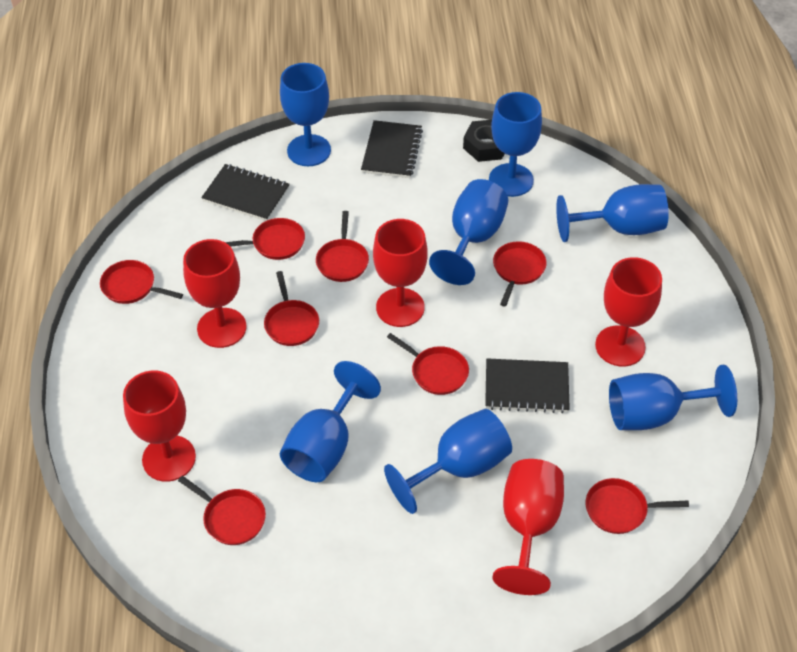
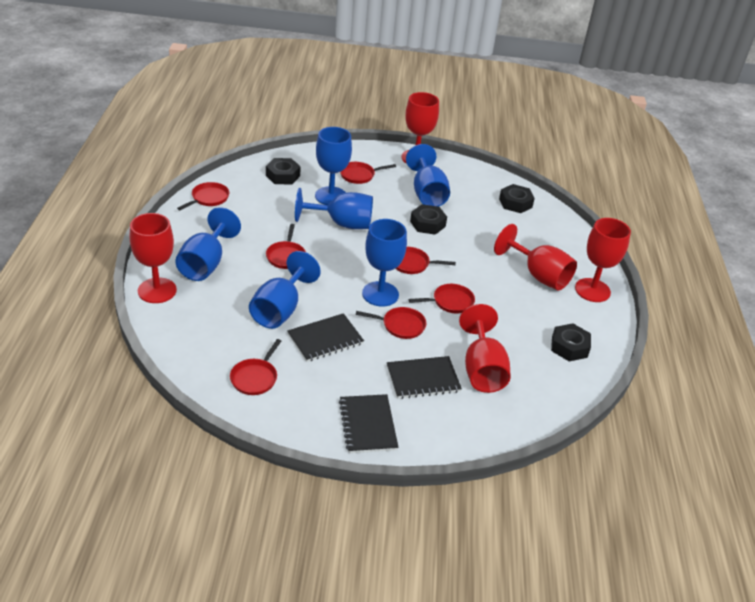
black nut: [463,120,505,162] = 1 -> [266,158,301,184] [410,204,447,235] [499,184,535,213] [551,323,591,361] = 4
blue goblet: [280,63,331,166] [280,361,381,482] [384,409,512,514] [429,179,508,285] [489,92,542,197] [556,184,669,242] [609,365,737,430] = 7 -> [175,207,241,281] [249,251,321,329] [295,188,373,229] [315,127,352,205] [362,219,407,307] [406,144,450,207] = 6
red pan: [100,260,183,304] [178,476,266,545] [225,218,305,260] [264,271,319,346] [316,211,369,282] [387,333,469,395] [493,241,547,307] [586,478,689,534] = 8 -> [177,182,229,210] [230,339,281,395] [266,224,306,269] [340,162,396,184] [356,307,426,339] [395,247,456,274] [409,284,475,314] = 7

